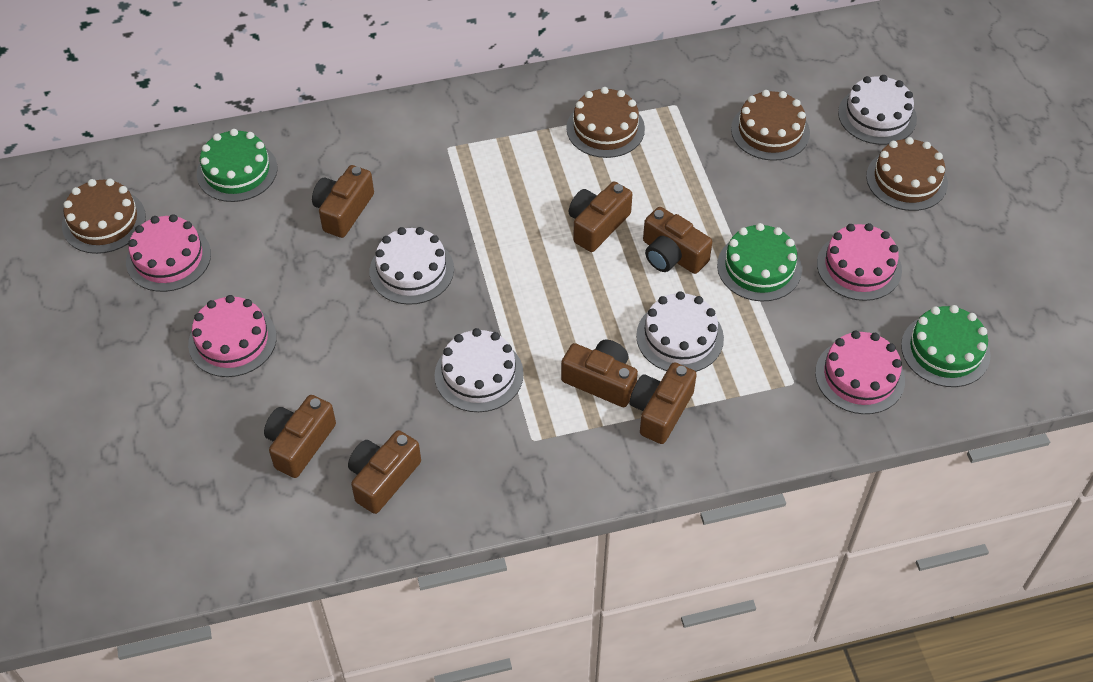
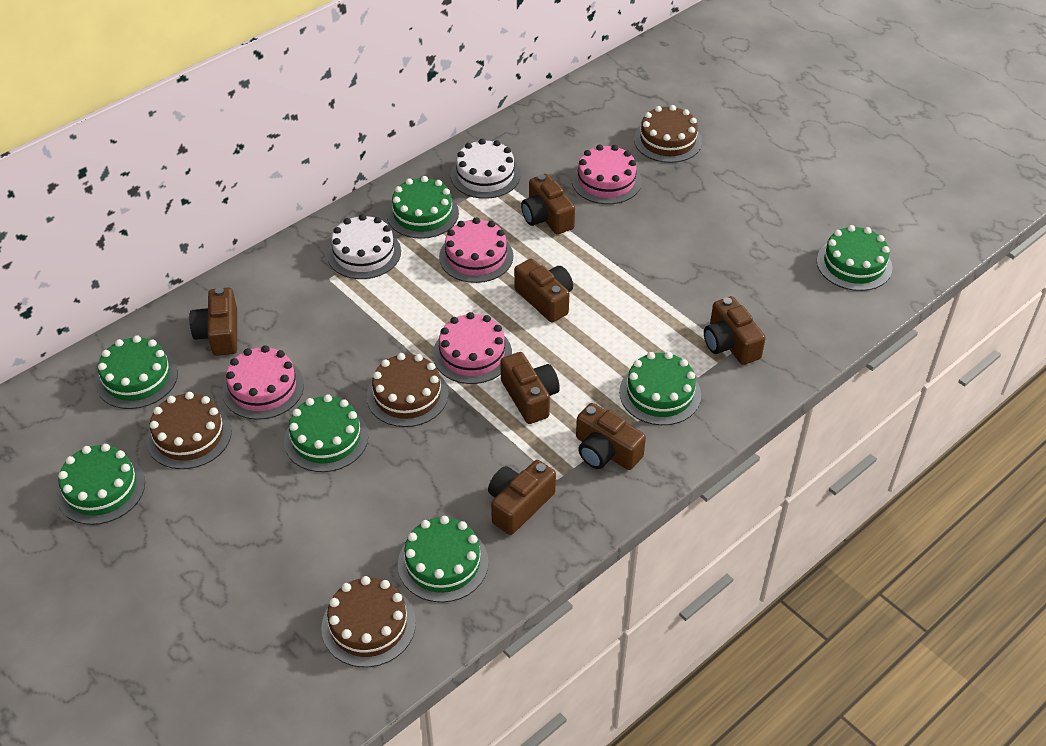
green cake: [197,129,278,202] [717,223,802,301] [901,305,991,387] = 3 -> [56,444,145,525] [96,336,178,409] [284,394,369,472] [387,176,459,239] [398,516,489,602] [619,352,701,425] [816,225,892,291] = 7
white cake: [370,227,454,305] [435,328,524,412] [636,291,724,372] [838,75,917,145] = 4 -> [327,214,401,279] [451,139,521,199] = 2

